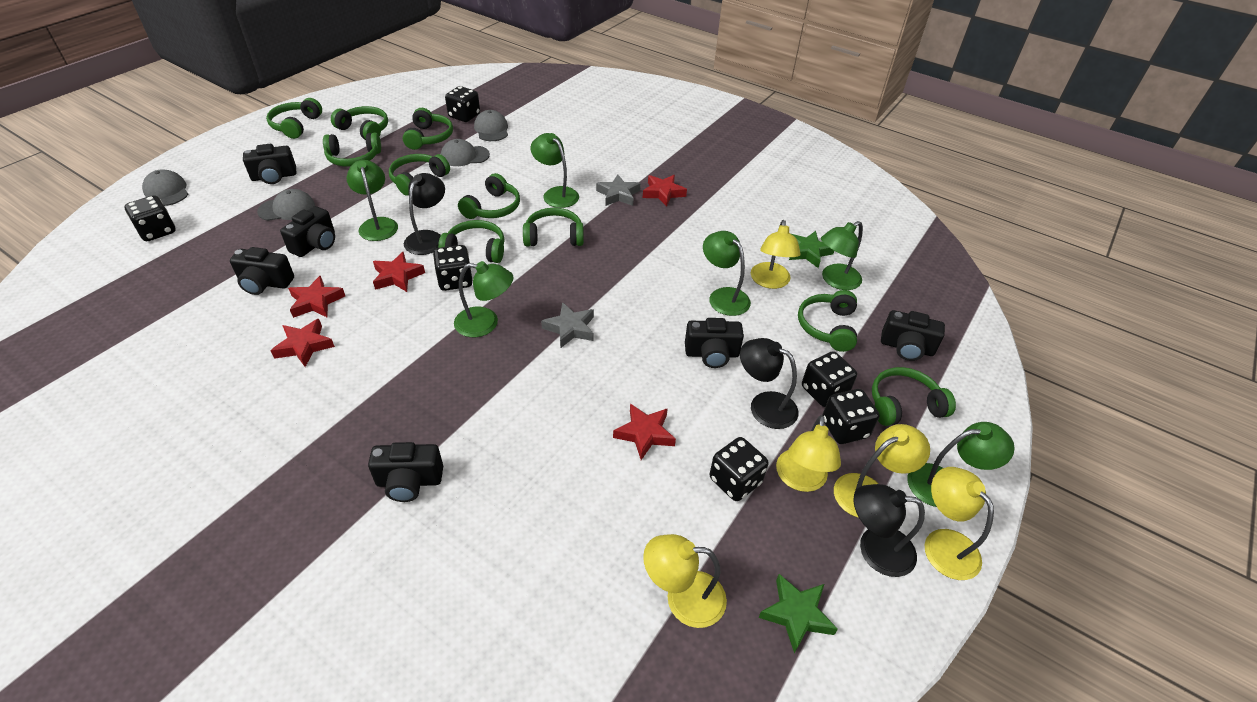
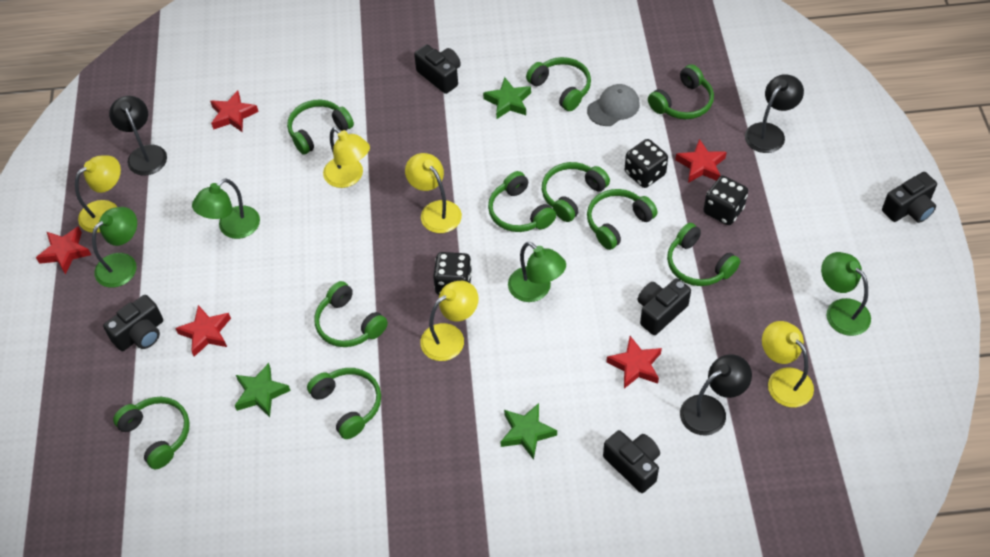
black camera: [230,247,294,295] [243,144,296,184] [280,206,335,257] [368,442,443,502] [685,318,744,368] [881,310,945,361] = 6 -> [103,295,163,351] [414,45,461,94] [603,430,660,493] [638,278,691,335] [882,172,937,223] = 5
black dice: [125,195,176,241] [433,245,473,291] [445,86,480,122] [710,437,769,501] [802,351,857,407] [822,389,879,444] = 6 -> [433,252,472,295] [625,139,668,188] [703,176,748,225] = 3
green lamp: [346,160,398,241] [454,261,513,337] [530,133,579,208] [703,231,751,316] [821,221,863,290] [907,422,1015,507] = 6 -> [92,207,137,288] [192,178,260,239] [508,241,566,302] [821,252,871,336] = 4
green star: [758,574,838,653] [789,231,834,268] = 2 -> [235,363,291,417] [483,77,531,119] [501,403,557,460] = 3
grey cap: [142,169,188,206] [257,189,315,221] [441,139,490,166] [474,110,508,141] = 4 -> [587,84,640,126] = 1
grey star: [541,302,594,348] [596,174,640,206] = 2 -> none = 0

